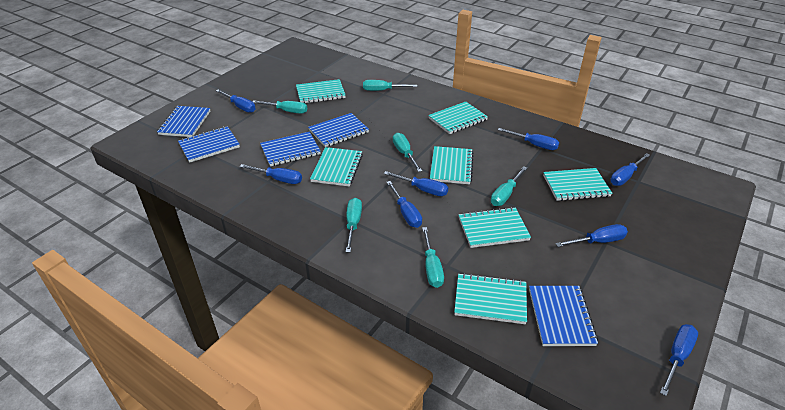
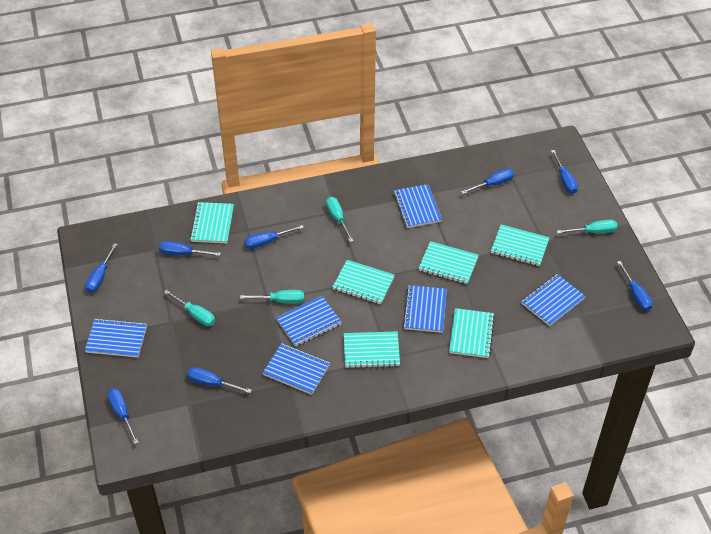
blue notebook: [157,106,210,137] [178,126,240,163] [260,132,321,166] [308,113,369,147] [529,286,598,346] = 5 -> [85,318,147,358] [263,343,330,395] [276,296,342,346] [394,184,442,228] [403,285,447,333] [521,274,586,326] = 6
turquoise notebook: [296,79,346,103] [310,147,363,186] [428,102,488,134] [430,146,473,184] [454,273,527,324] [459,207,531,248] [543,168,612,201] = 7 -> [190,202,234,243] [333,260,395,305] [344,331,400,368] [419,241,479,284] [449,308,495,358] [491,225,550,266] = 6
turquoise screwdriver: [252,100,307,114] [346,198,362,252] [363,80,417,91] [393,133,422,172] [422,227,444,288] [491,166,527,206] = 6 -> [164,290,215,326] [240,290,304,304] [326,197,353,242] [557,220,618,234] = 4

